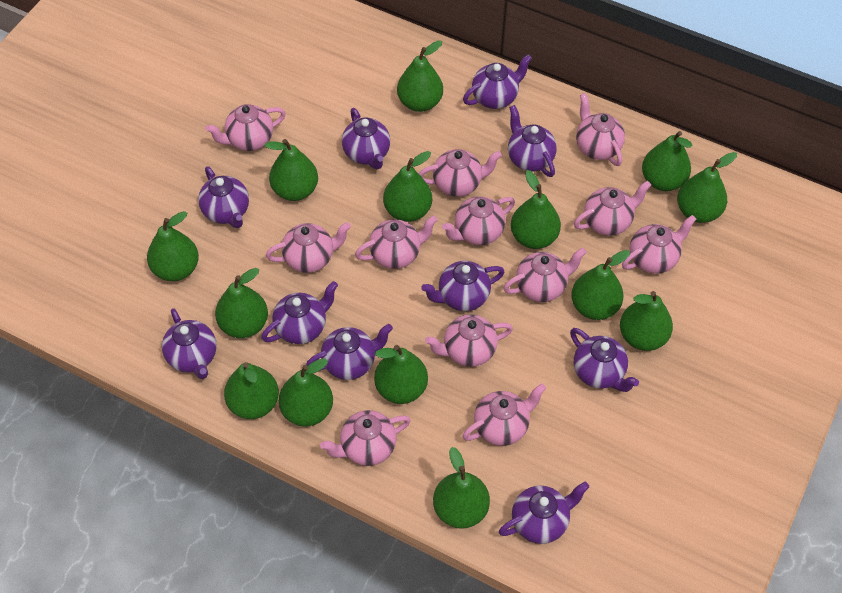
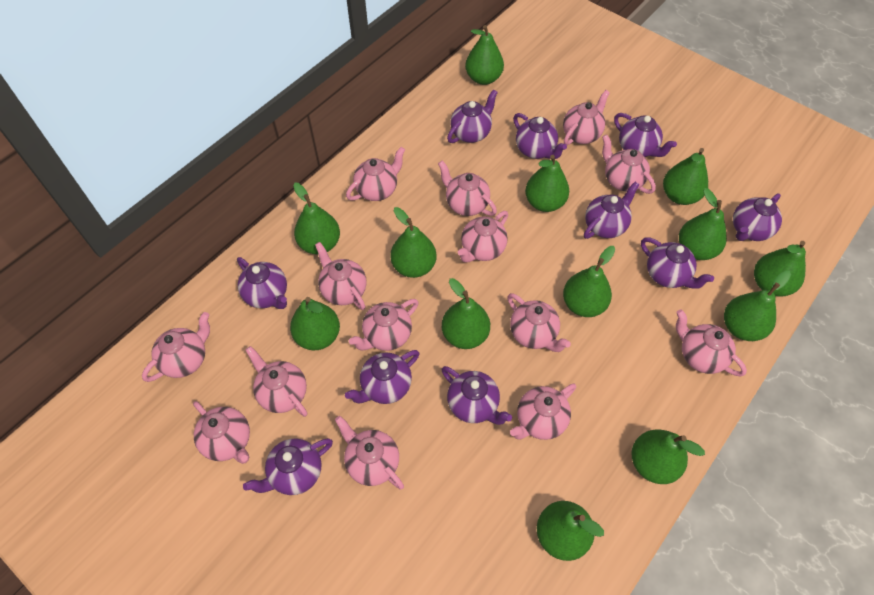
green pear: [147,211,199,281] [215,268,268,338] [224,362,279,419] [264,139,318,201] [279,358,333,427] [374,345,428,404] [383,151,432,222] [397,41,443,112] [433,447,490,529] [511,170,561,249] [571,250,630,320] [620,291,673,351] [642,131,692,191] [677,152,737,223] = 14 -> [290,297,340,350] [293,183,340,254] [390,207,437,278] [442,278,490,349] [465,25,504,85] [525,155,569,212] [537,501,604,561] [563,246,615,317] [631,429,705,484] [663,148,708,205] [679,188,727,260] [724,271,791,341] [754,241,806,297] = 13
pink teapot: [206,104,286,151] [266,222,351,273] [320,410,411,466] [355,215,438,269] [419,149,502,197] [425,314,513,367] [442,197,515,245] [463,384,546,446] [503,248,587,302] [574,181,651,236] [576,93,625,166] [622,215,696,274] = 12 -> [142,312,210,382] [193,401,250,464] [246,346,307,417] [315,242,367,310] [335,416,404,490] [346,147,405,201] [349,299,419,351] [438,161,497,216] [458,211,508,262] [507,293,571,352] [510,383,576,440] [563,90,610,145] [602,135,656,194] [676,309,747,376] = 14

